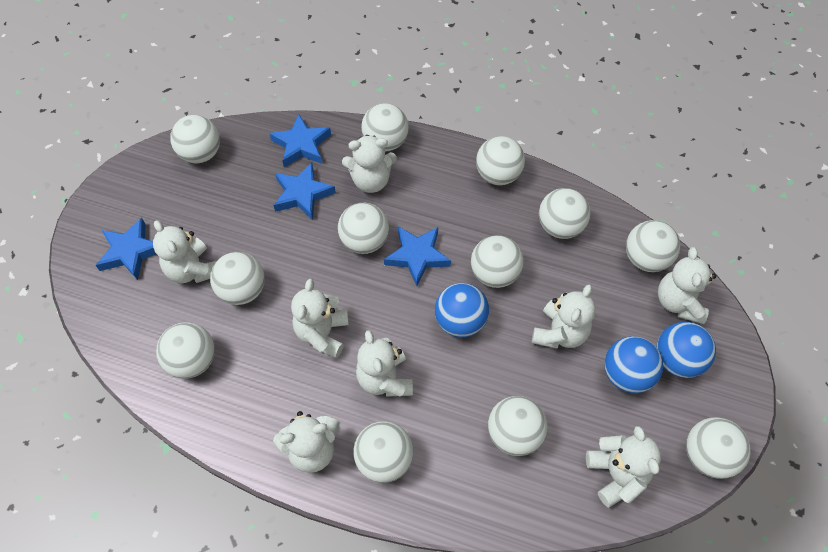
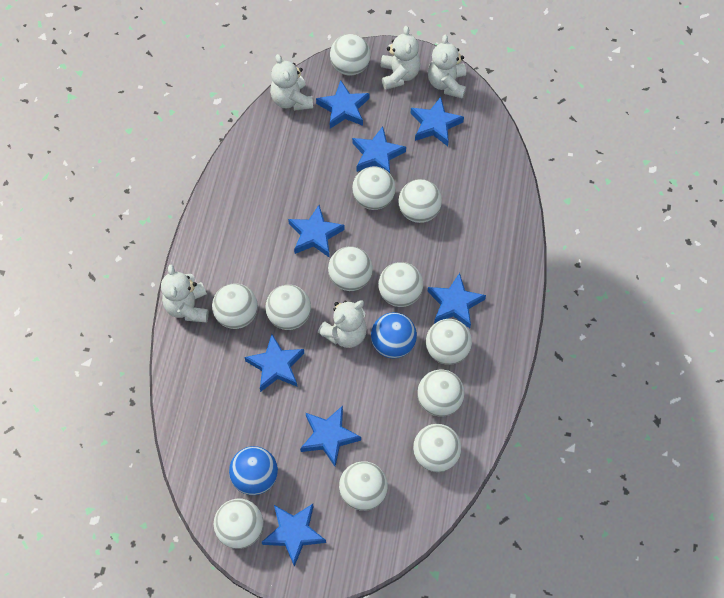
blue ball: [435,283,489,337] [604,336,663,393] [657,322,716,378] = 3 -> [229,446,278,495] [371,312,417,359] = 2
blue star: [96,218,156,280] [269,114,331,167] [273,162,336,220] [384,227,451,286] = 4 -> [244,334,304,392] [262,504,326,567] [288,205,345,258] [300,406,361,466] [316,80,369,129] [352,126,406,173] [411,97,464,146] [428,273,486,329] = 8
white teddy bear: [153,220,216,283] [273,411,339,473] [291,279,349,358] [342,135,397,193] [356,330,413,397] [532,284,596,349] [586,426,661,507] [658,247,716,324] = 8 -> [161,264,209,323] [270,54,313,111] [318,300,367,348] [381,26,420,90] [428,35,466,99] = 5

